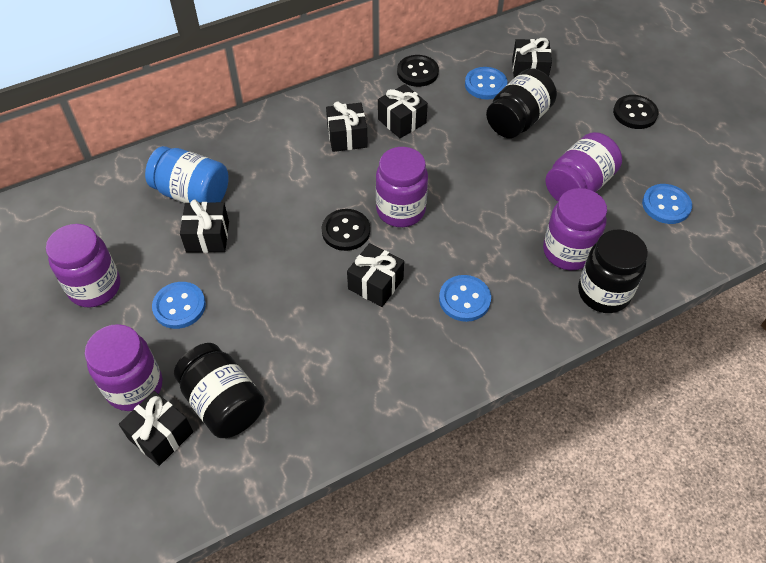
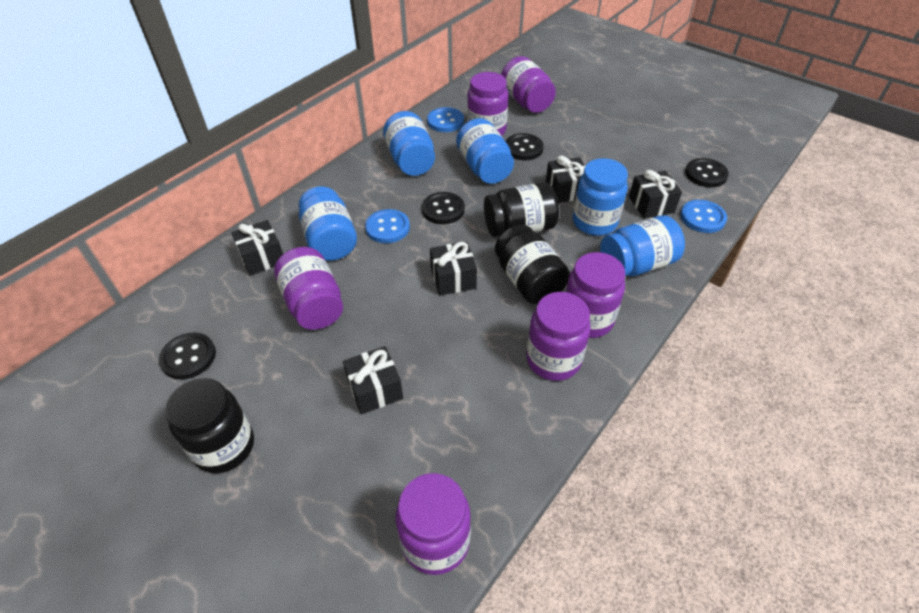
black button: [322,209,370,251] [397,55,439,87] [613,95,659,129] = 3 -> [159,332,216,380] [422,192,465,224] [505,133,544,160] [685,158,729,188] = 4
black gift: [119,391,193,466] [180,200,229,253] [326,101,368,152] [347,243,404,307] [378,84,428,138] [512,38,552,78] = 6 -> [231,220,283,276] [343,346,403,414] [430,242,477,296] [546,156,585,203] [629,170,682,219] = 5
blue button: [152,282,206,329] [439,275,491,322] [465,67,507,99] [642,184,692,224] = 4 -> [365,209,410,243] [427,107,464,132] [681,200,727,233] = 3
blue jar: [145,146,229,203] = 1 -> [299,187,357,261] [383,111,435,176] [456,118,514,184] [573,158,628,236] [600,215,685,276] = 5
purple jar: [46,224,120,307] [85,324,162,411] [376,147,428,227] [543,188,607,270] [545,132,622,202] = 5 -> [274,247,343,330] [396,473,471,575] [467,72,508,136] [501,56,556,113] [526,292,591,381] [565,252,625,338] = 6

